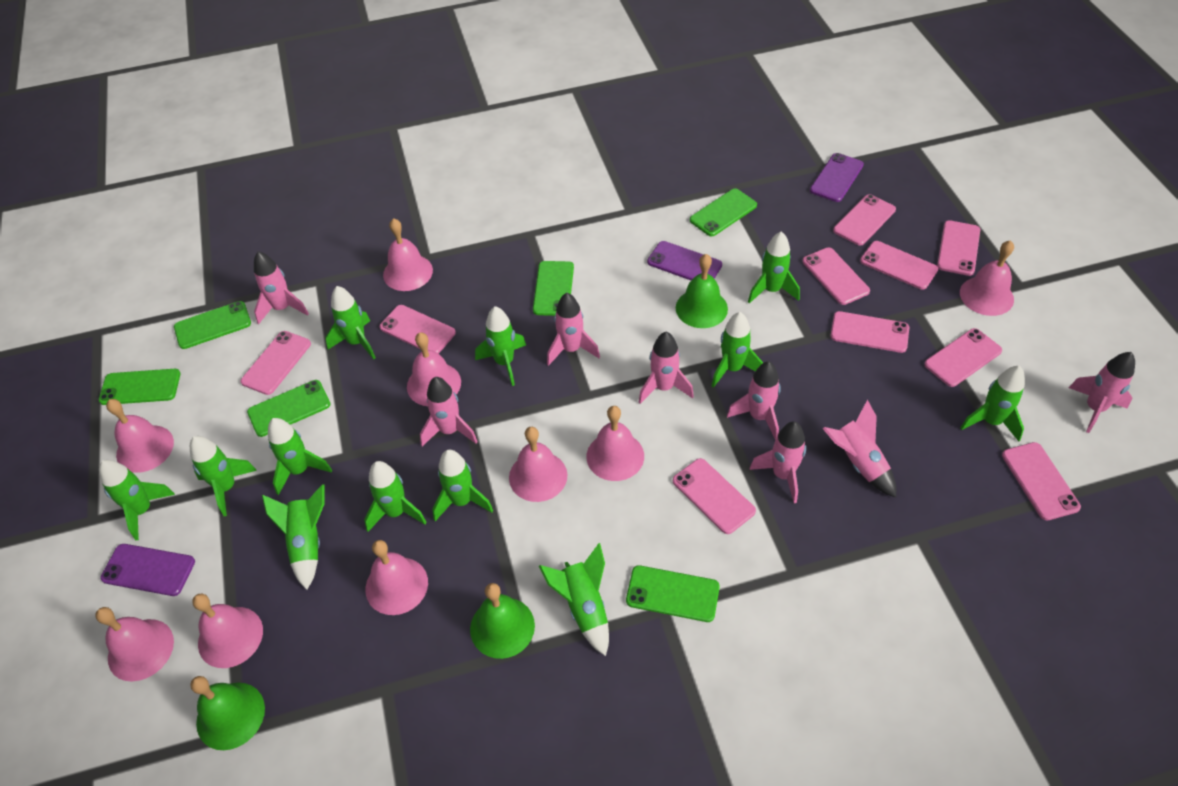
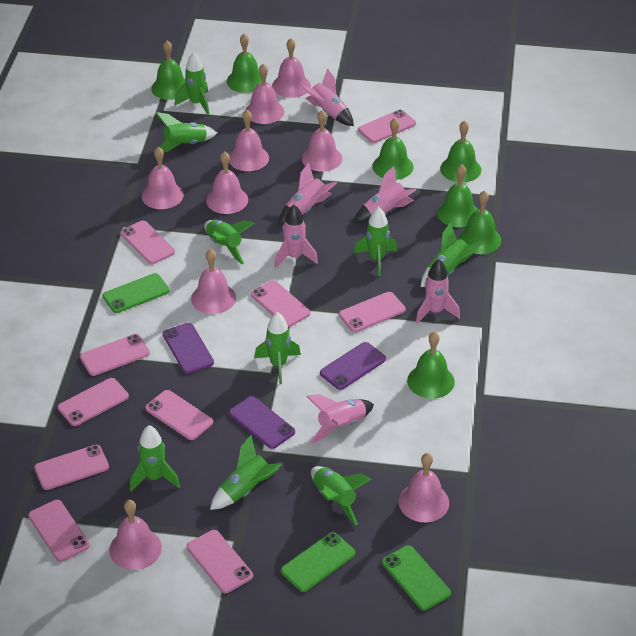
green bell: [190,676,265,750] [470,583,535,659] [676,254,728,328] = 3 -> [151,40,185,100] [227,34,262,93] [372,118,413,180] [407,332,455,399] [437,164,478,227] [440,121,481,182] [458,191,501,254] = 7
green phone: [99,369,180,405] [174,301,251,349] [247,380,330,437] [533,261,574,316] [626,565,720,622] [690,188,757,237] = 6 -> [103,273,170,313] [281,532,356,592] [382,545,451,610] = 3
green rocket: [99,460,175,540] [190,436,257,516] [262,484,324,590] [268,418,332,495] [326,286,376,360] [364,461,426,532] [432,449,493,521] [475,306,526,386] [539,543,609,656] [712,312,763,388] [748,231,800,304] [960,366,1025,441] = 12 -> [130,425,180,491] [156,112,217,152] [175,52,209,115] [204,220,254,264] [210,435,282,510] [254,312,301,384] [311,466,372,525] [354,207,397,276] [421,222,482,287] = 9
pink rocket: [254,251,309,324] [420,377,478,446] [547,293,600,366] [639,332,694,404] [727,361,781,440] [749,421,806,503] [822,400,896,498] [1069,352,1135,433] = 8 -> [274,205,318,268] [278,163,337,225] [300,68,354,126] [306,394,374,443] [353,166,416,223] [416,259,460,324] = 6

